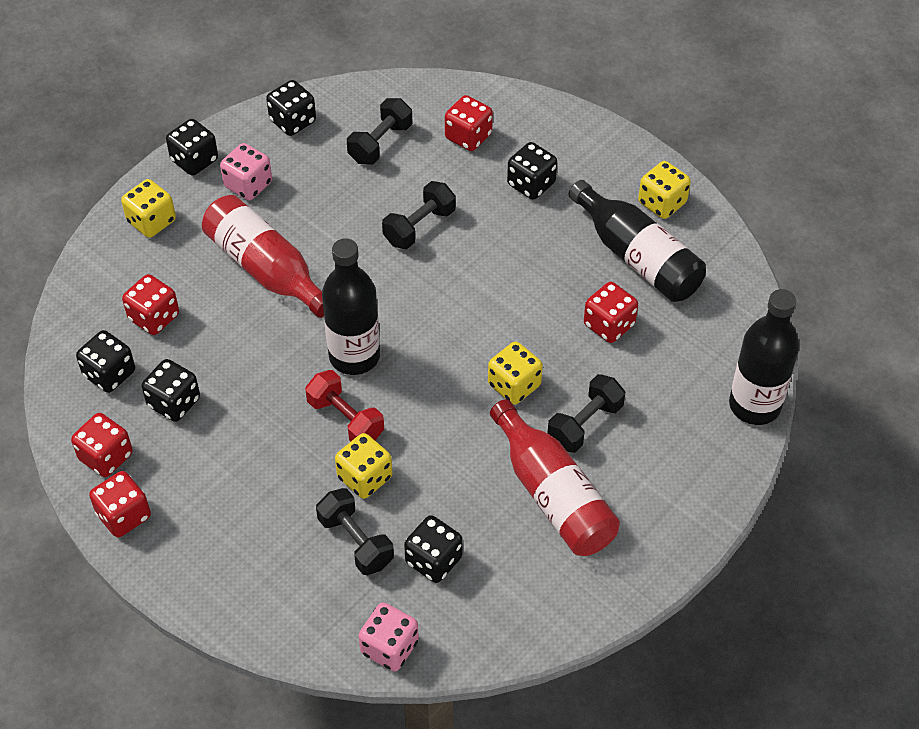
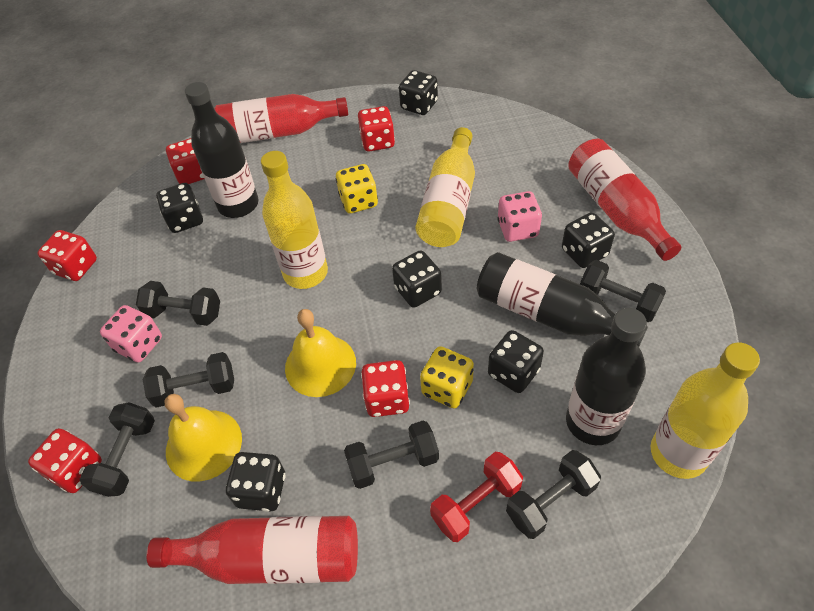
black dumbbell: [316,488,394,575] [347,98,412,164] [382,181,456,249] [548,374,625,453] = 4 -> [80,402,155,497] [136,281,220,326] [143,352,234,408] [344,420,439,489] [506,450,601,539] [580,260,666,322] = 6
red bottle: [202,195,324,318] [490,399,620,556] = 2 -> [147,516,358,584] [214,94,348,143] [568,139,681,261] = 3
yellow bell: none = 0 -> [165,394,242,482] [285,309,356,397] = 2
yellow bottle: none = 0 -> [261,151,328,289] [415,127,475,247] [651,342,760,479] = 3
yellow dice: [121,179,176,238] [335,433,392,499] [488,342,543,405] [638,161,691,219] = 4 -> [336,164,378,214] [420,347,474,409] = 2

